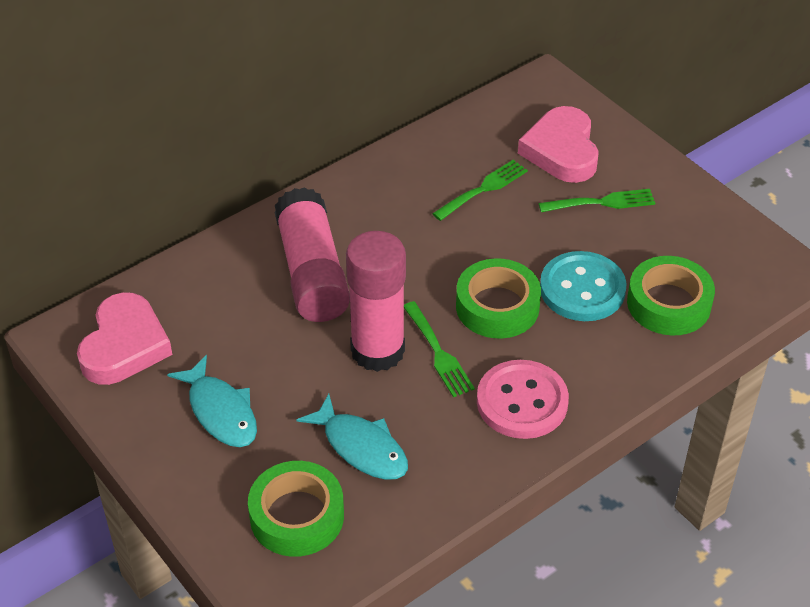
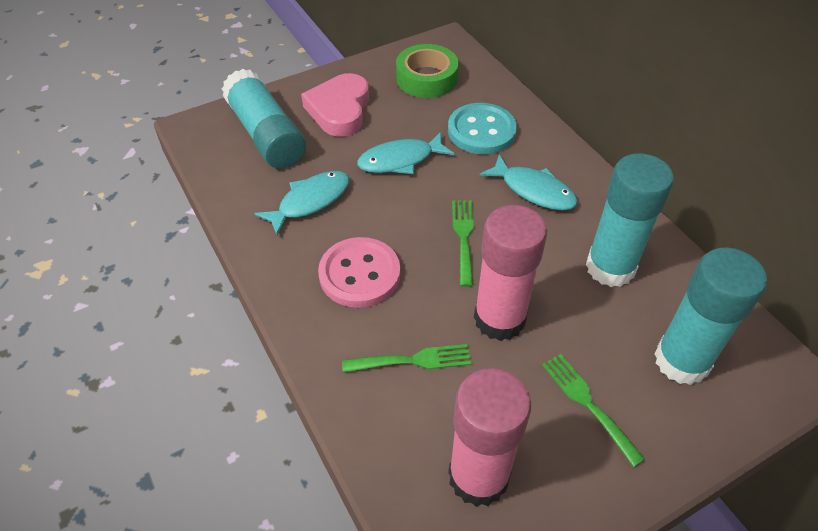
green tape: [248,461,344,557] [456,258,541,339] [627,256,715,335] = 3 -> [396,44,459,98] = 1
pink heart: [77,292,172,385] [518,106,599,183] = 2 -> [301,73,369,137] = 1
turquoise fish: [167,355,257,447] [297,394,408,480] = 2 -> [254,171,350,236] [357,132,454,174] [479,154,578,210] = 3
turquoise glue stick: none = 0 -> [222,69,306,169] [586,153,674,287] [655,247,767,385] = 3

